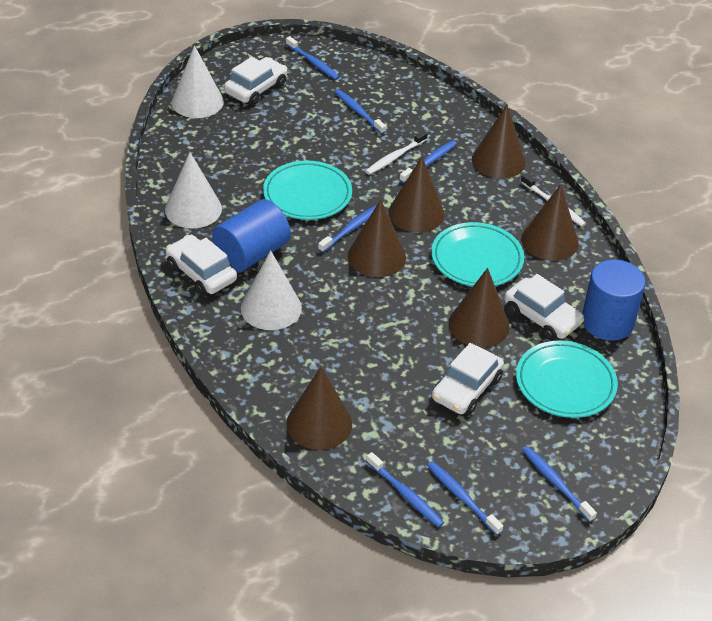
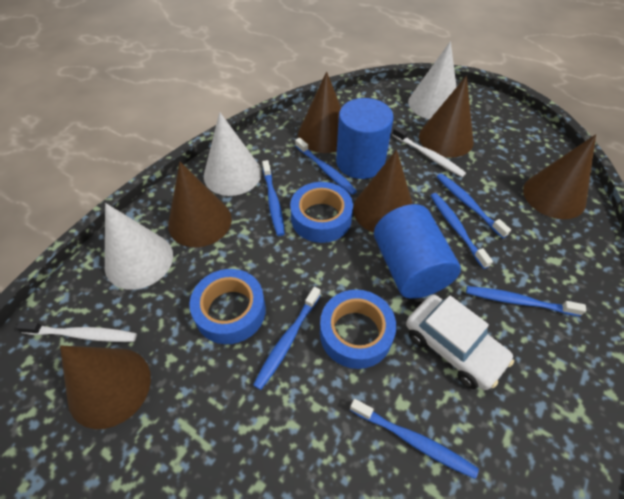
blue tape: none = 0 -> [190,269,266,344] [290,182,353,243] [320,290,396,369] = 3
turquoise plate: [263,160,352,220] [431,222,524,286] [516,341,618,418] = 3 -> none = 0
white car: [166,235,237,296] [224,57,287,105] [432,343,504,415] [504,274,584,341] = 4 -> [406,295,514,390] = 1

